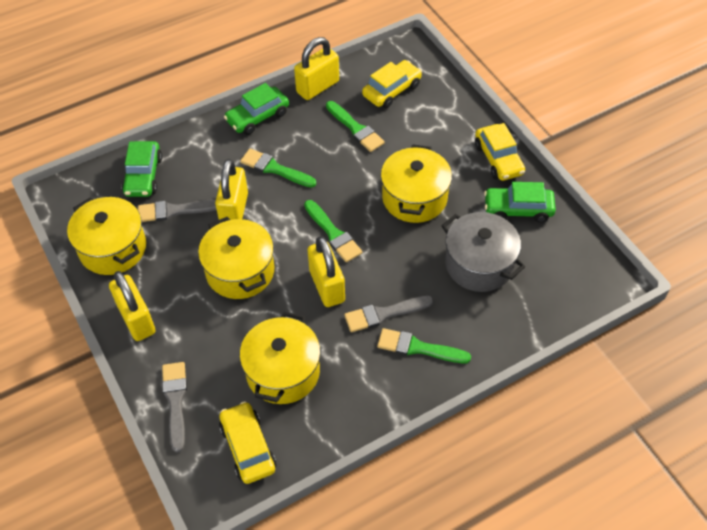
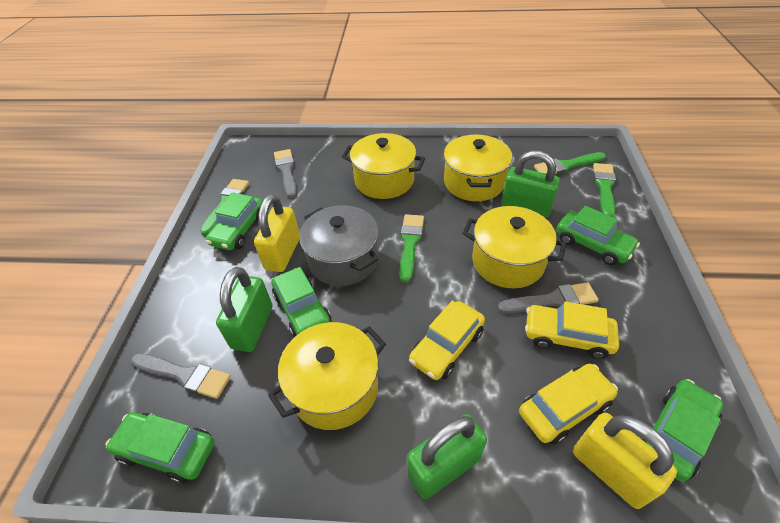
green car: [122,141,162,197] [224,83,289,135] [484,182,556,223] = 3 -> [105,412,215,483] [206,192,263,250] [272,267,331,337] [556,206,640,265] [640,379,723,481] = 5
green padlock: none = 0 -> [216,267,272,352] [407,414,487,499] [501,151,560,218] = 3
yellow padlock: [109,271,156,341] [215,159,248,220] [294,37,339,100] [307,236,345,307] = 4 -> [254,194,300,272] [573,413,677,509] = 2

